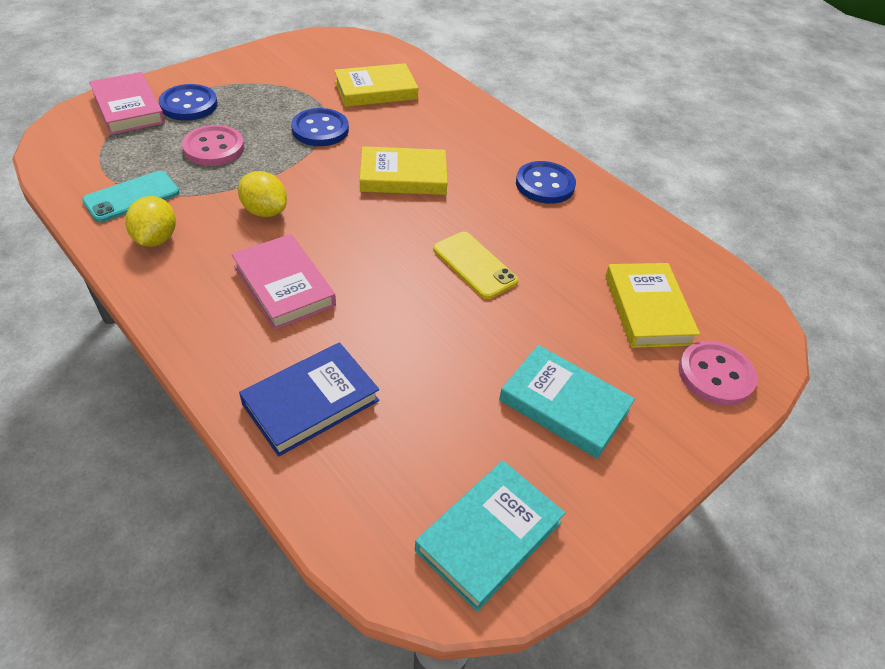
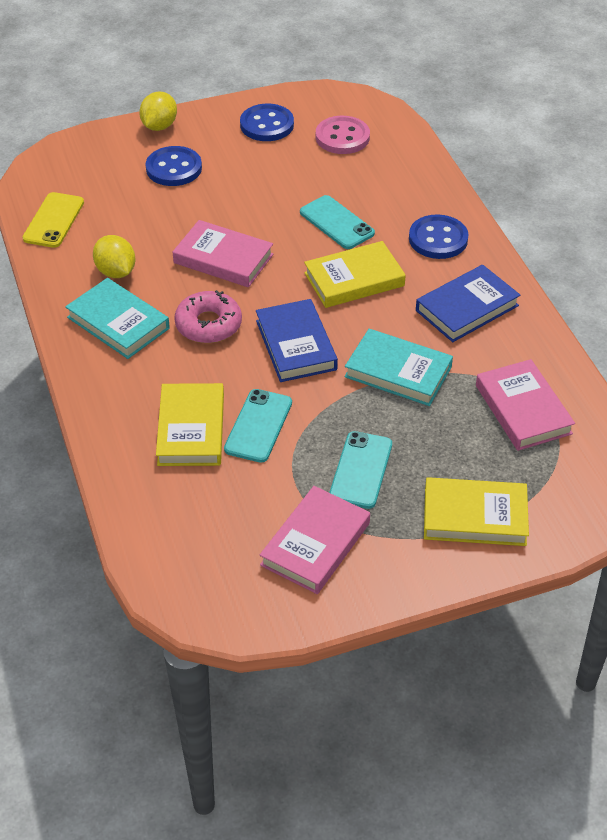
blue book: [239,342,379,457] = 1 -> [256,299,338,382] [416,265,520,342] = 2
pink book: [89,72,165,135] [232,234,336,330] = 2 -> [173,220,273,287] [260,486,370,594] [476,359,575,451] = 3
pink button: [182,125,244,166] [678,341,758,406] = 2 -> [316,116,370,154] = 1
pink donut: none = 0 -> [174,290,242,343] = 1
turquoise phone: [82,171,179,222] = 1 -> [224,389,292,463] [300,195,375,249] [329,431,392,509] = 3

